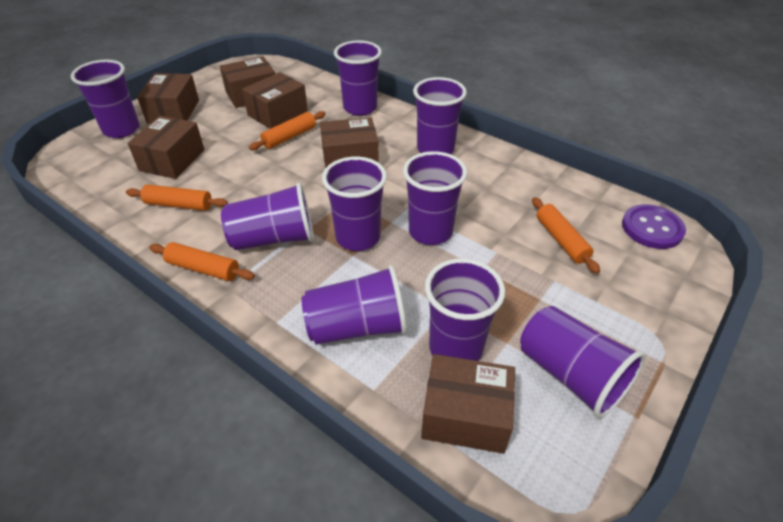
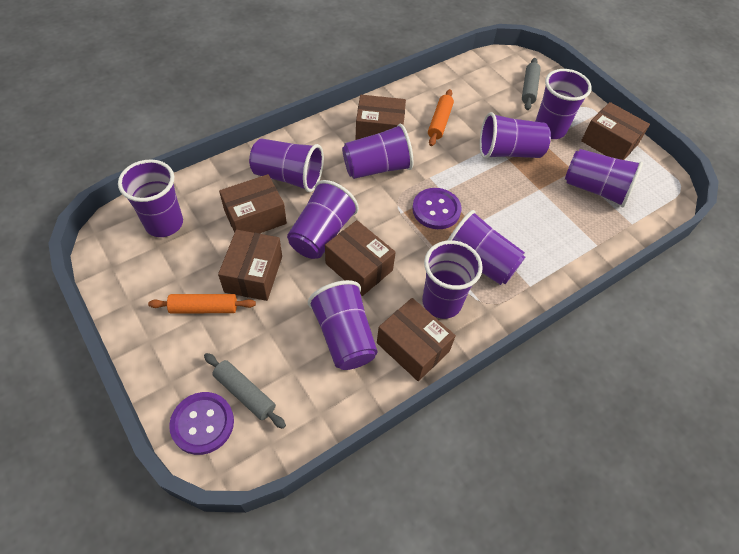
grey rolling pin: none = 0 -> [204,353,286,429] [522,58,541,110] = 2
orange rolling pin: [126,185,228,211] [149,242,255,281] [249,111,325,150] [532,197,600,273] = 4 -> [148,294,256,314] [428,89,454,146] = 2
purple button: [622,204,686,249] = 1 -> [169,392,234,455] [412,188,461,229] = 2
purple cup: [71,60,139,138] [221,183,314,250] [302,265,407,344] [322,157,387,251] [334,40,382,116] [403,151,467,245] [413,77,467,154] [425,259,505,361] [520,306,646,418] = 9 -> [118,159,183,237] [249,139,324,192] [287,180,359,259] [308,280,378,370] [342,124,413,179] [422,240,483,319] [448,210,525,285] [480,112,551,159] [535,69,592,139] [565,149,643,208] = 10

